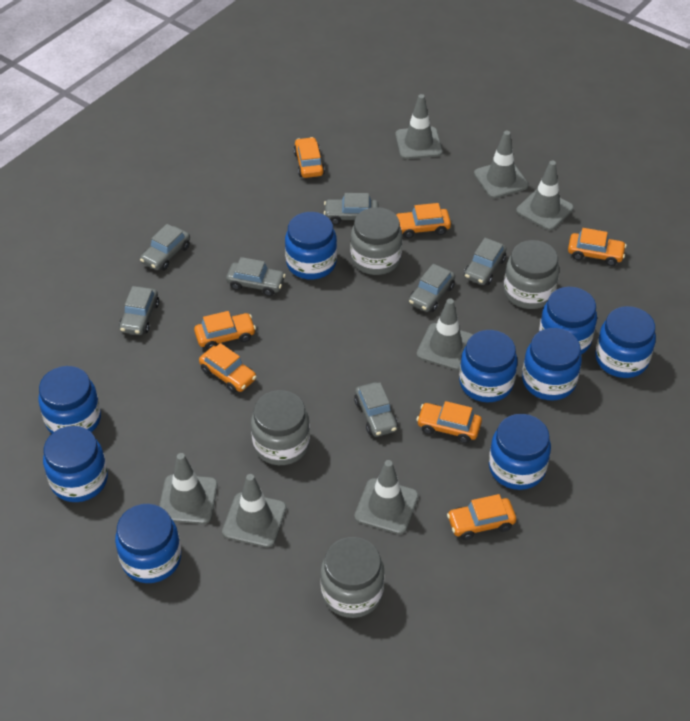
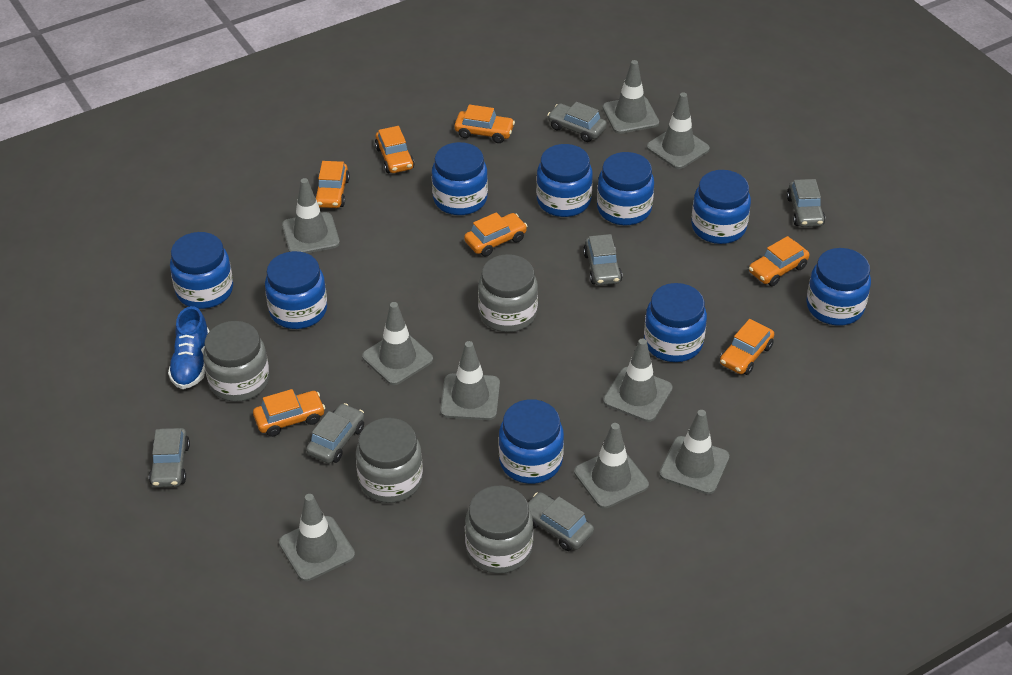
blue shoe: none = 0 -> [168,306,210,389] = 1
grey car: [119,286,159,335] [140,224,190,271] [226,257,286,296] [324,193,379,225] [354,382,398,437] [409,264,455,312] [464,238,507,285] = 7 -> [149,428,190,488] [306,403,364,463] [528,492,594,551] [547,102,607,142] [583,234,622,285] [787,179,825,227] = 6
grey traffic cone: [159,453,218,524] [222,474,286,548] [354,460,419,534] [395,94,442,159] [417,298,473,370] [474,131,529,198] [516,161,574,230] = 7 -> [279,494,355,581] [282,178,340,253] [362,302,433,385] [440,341,500,420] [574,423,649,509] [603,60,659,134] [603,338,673,422] [647,92,710,169] [660,410,729,494] = 9

